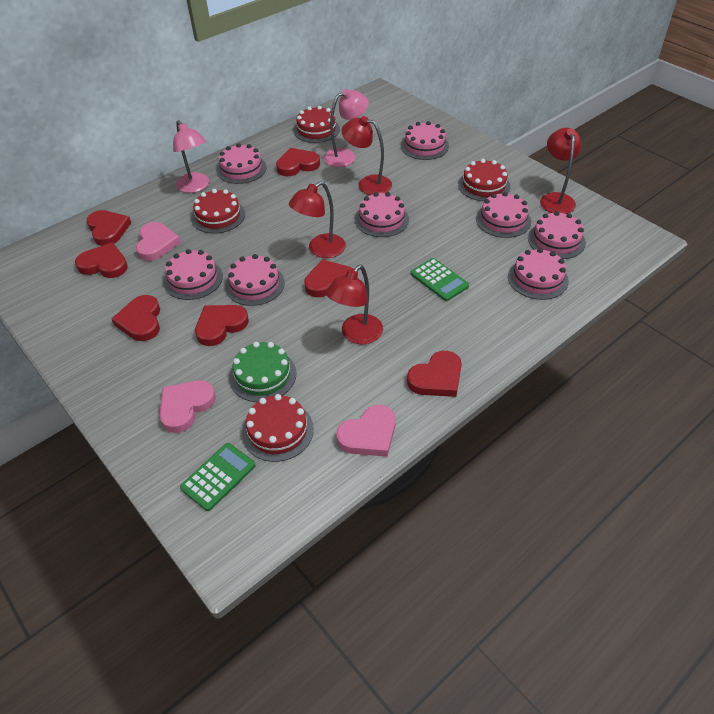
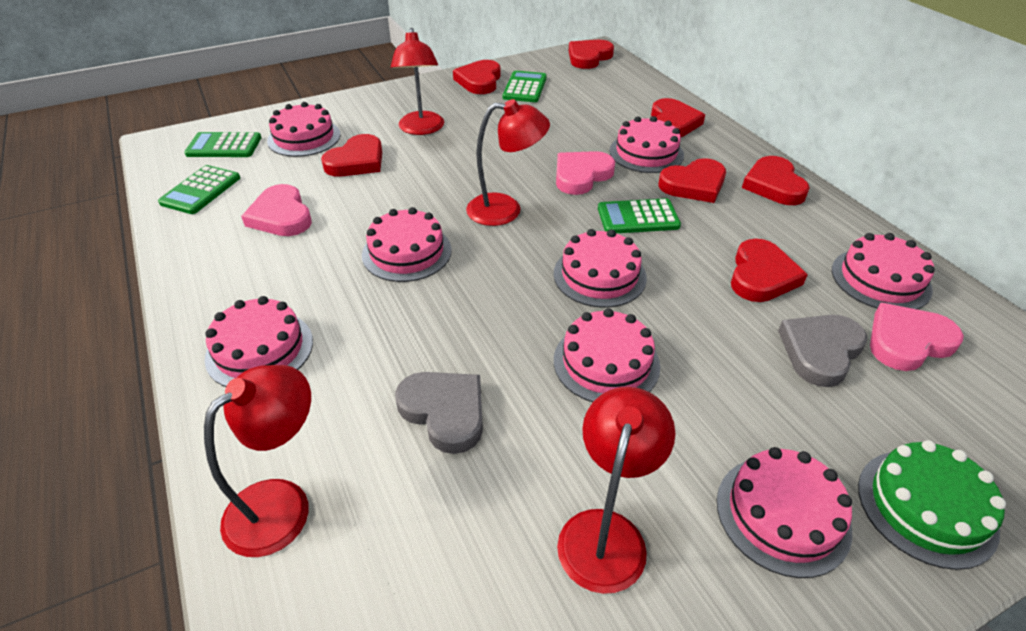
green calculator: [180,443,256,511] [411,258,469,301] = 2 -> [158,165,240,214] [184,132,261,157] [503,71,547,102] [598,198,681,233] = 4
grey heart: none = 0 -> [395,372,483,454] [778,315,867,387] = 2
pink lamp: [173,120,209,193] [324,89,369,167] = 2 -> none = 0
red cake: [191,189,245,234] [242,394,314,462] [293,106,340,143] [458,159,510,201] = 4 -> none = 0

